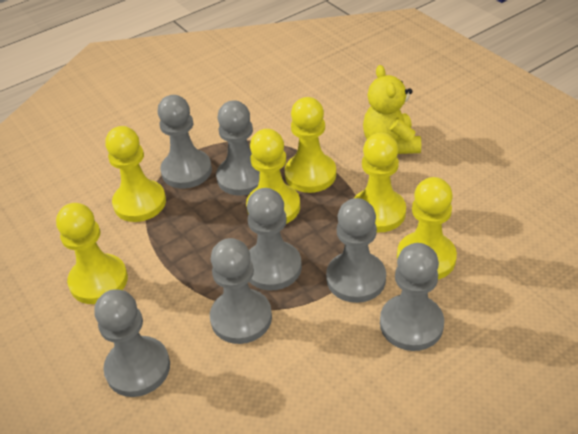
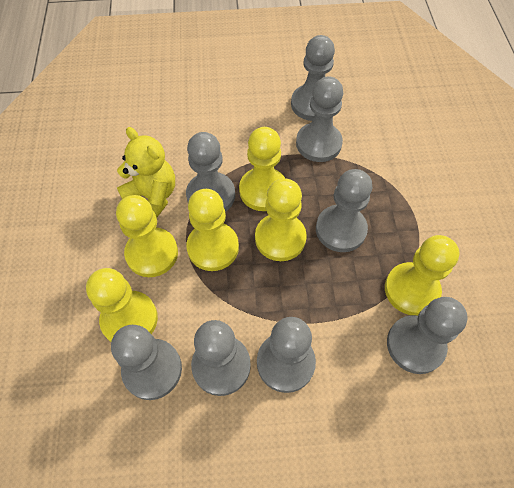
grey pawn: [94,289,170,397] [158,95,212,189] [210,238,272,344] [216,100,260,196] [247,188,302,290] [326,198,386,303] [380,243,444,351] = 7 -> [111,325,182,400] [186,132,235,212] [191,320,251,396] [257,317,316,393] [291,35,335,121] [296,77,343,162] [316,169,372,252] [387,297,468,374] = 8

